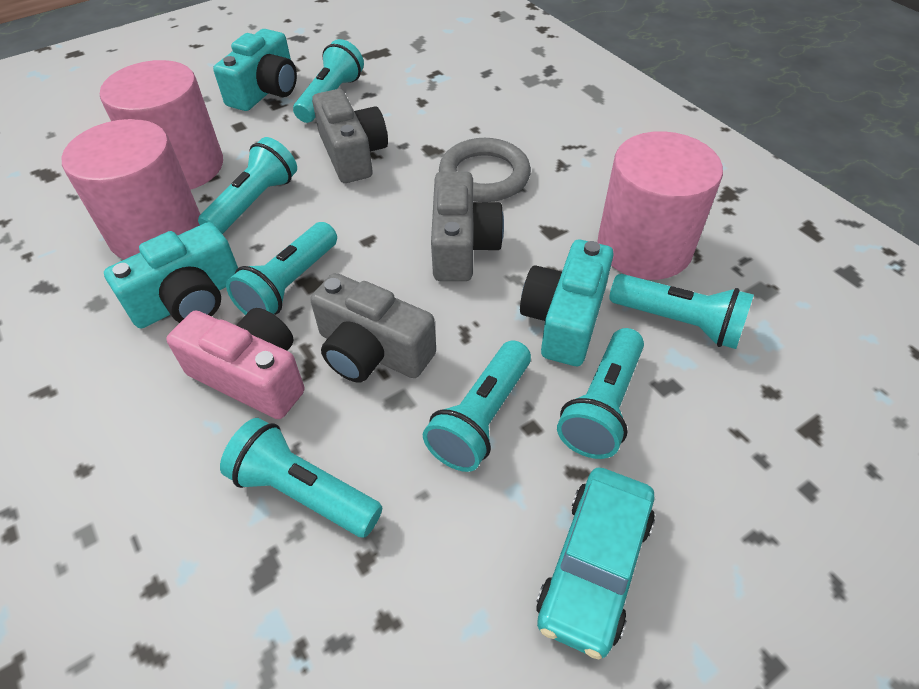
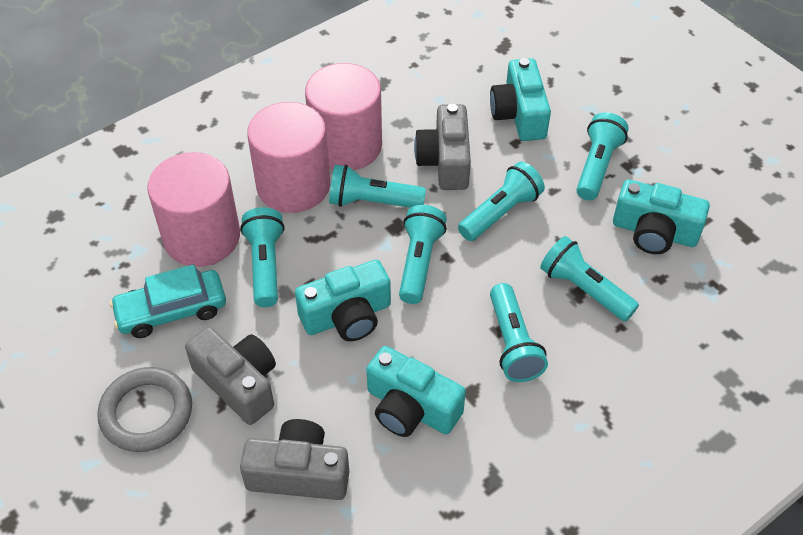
pink camera: [166,308,304,419] = 1 -> none = 0
turquoise camera: [104,222,238,328] [213,29,297,111] [520,240,614,366] = 3 -> [295,260,391,341] [367,346,466,437] [490,58,551,141] [613,180,710,254] = 4

